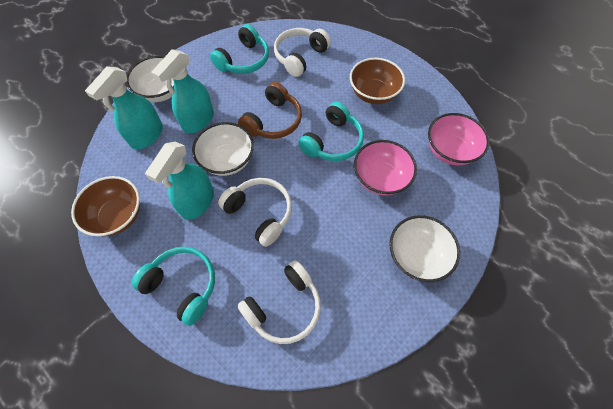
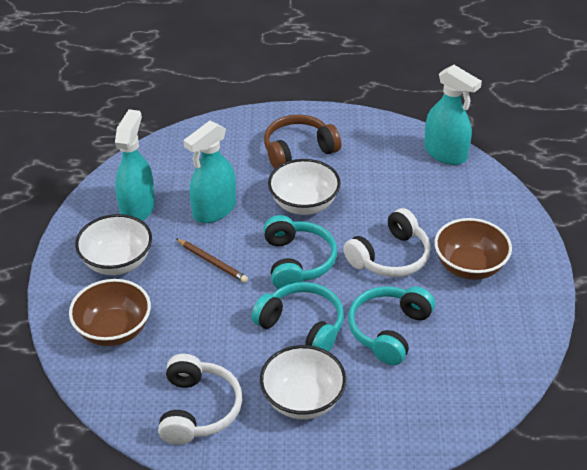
brown pencil: none = 0 -> [176,238,248,283] = 1
pink bowl: [354,140,417,196] [428,113,490,165] = 2 -> none = 0
white headphones: [218,178,292,247] [237,260,321,344] [274,28,331,77] = 3 -> [158,354,243,445] [343,208,431,277] = 2

